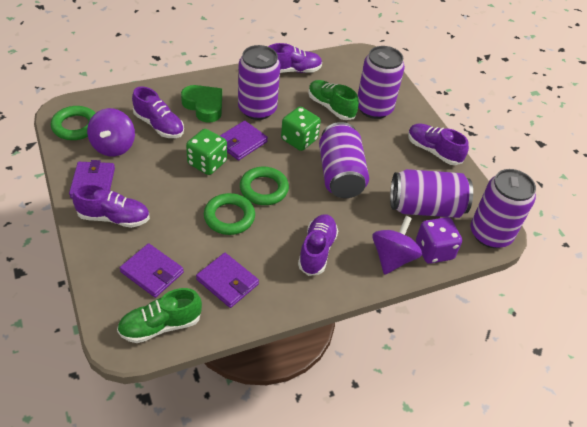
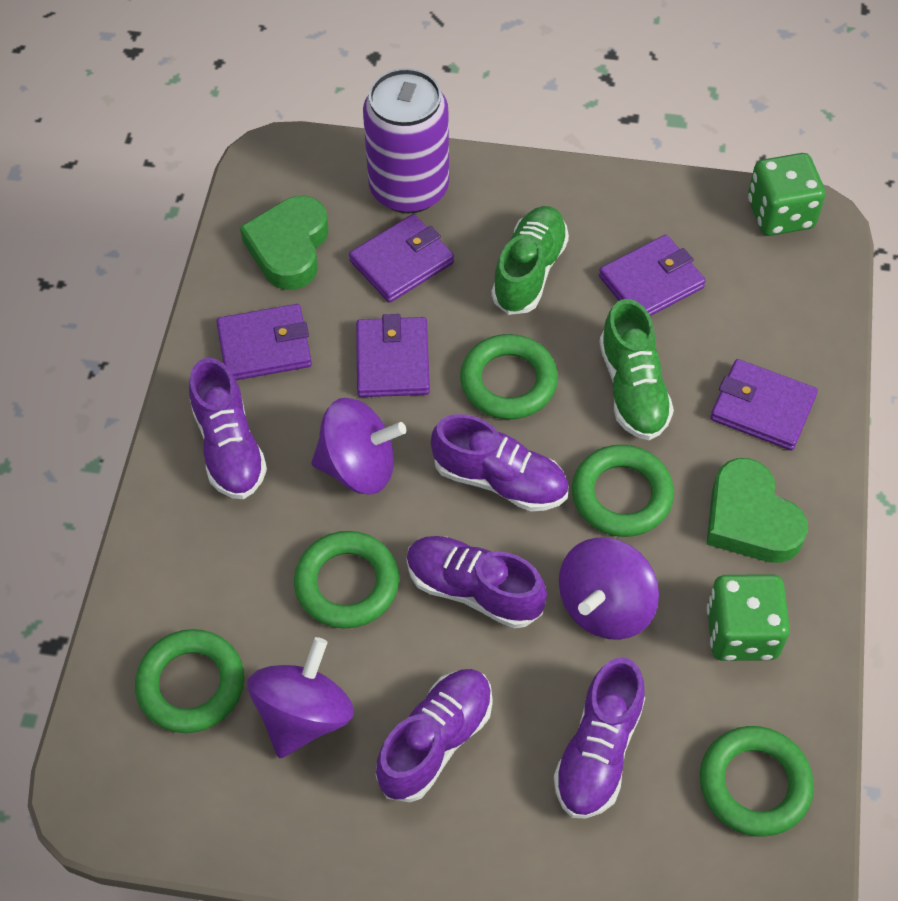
green heart: [181,85,222,123] = 1 -> [240,196,328,290] [706,458,808,563] = 2
green ring: [51,106,95,140] [204,193,255,235] [240,167,289,205] = 3 -> [135,629,244,733] [294,531,399,628] [460,334,558,419] [572,445,674,537] [700,726,814,837] = 5
purple can: [238,45,281,120] [319,122,369,198] [358,46,405,119] [390,169,473,218] [471,169,536,248] = 5 -> [363,68,449,213] = 1
purple dice: [416,217,462,264] = 1 -> none = 0
purple spinning top: [87,108,135,156] [372,216,422,275] = 2 -> [248,637,354,758] [311,398,406,495] [559,538,659,640] = 3
purple wallet: [69,160,115,198] [120,243,184,298] [196,253,259,308] [220,121,268,160] = 4 -> [217,304,312,380] [349,214,454,303] [356,314,430,397] [599,235,706,316] [710,359,818,451] = 5

